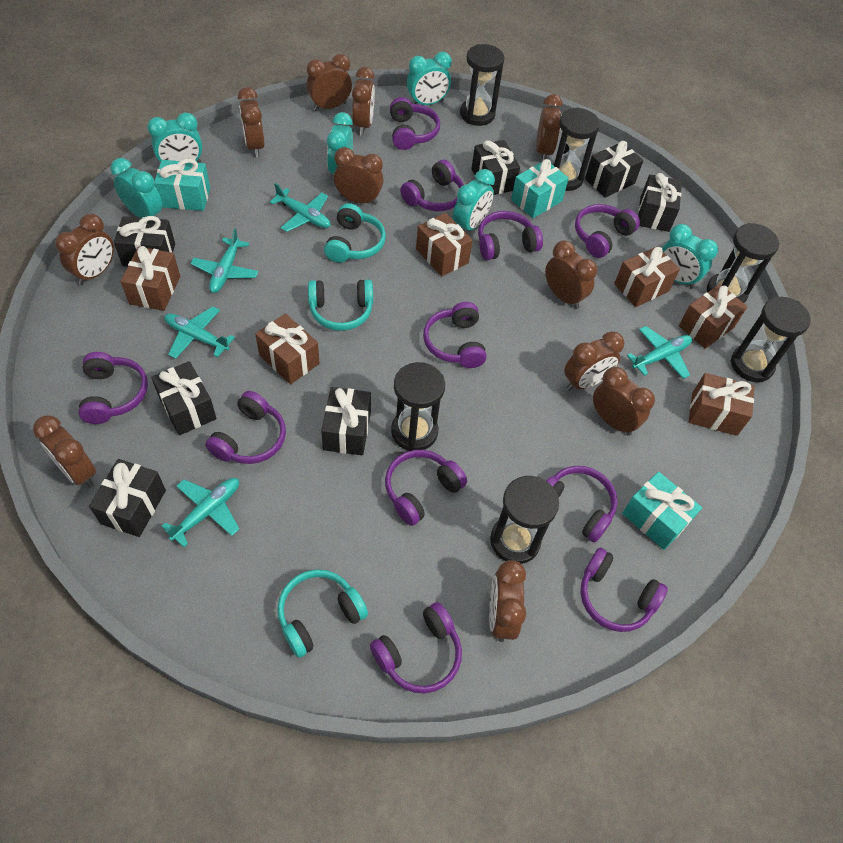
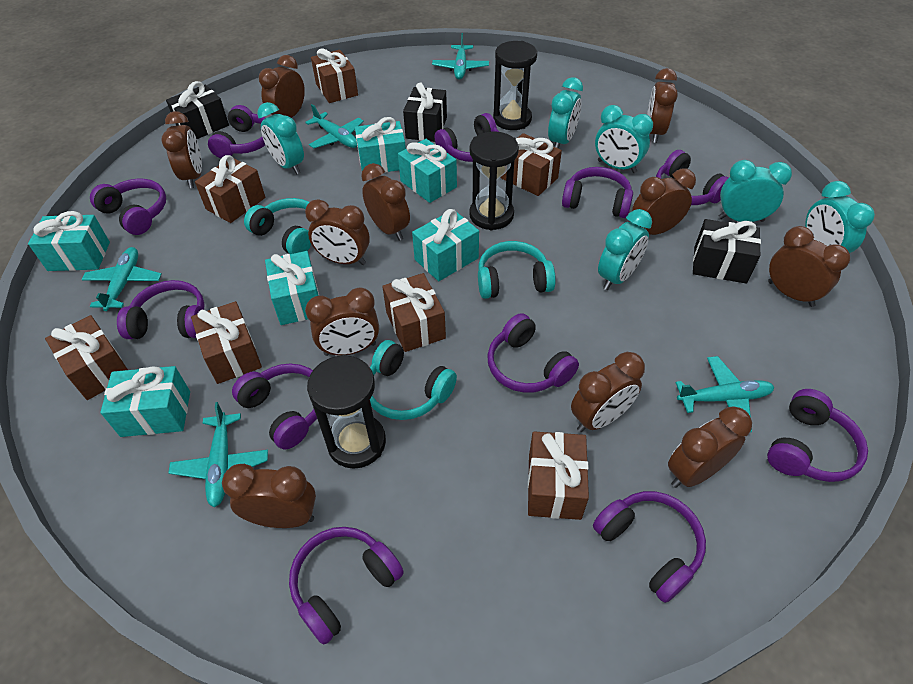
black gift: [89,459,166,537] [114,216,175,266] [151,361,217,436] [321,387,371,455] [471,140,520,195] [585,141,643,198] [638,173,682,232] = 7 -> [166,81,229,139] [403,83,447,142] [693,219,761,284] = 3
black hourglass: [391,362,445,451] [460,44,504,126] [490,476,559,564] [552,107,600,191] [707,223,780,303] [731,297,811,382] = 6 -> [307,355,386,469] [469,131,519,230] [493,41,537,130] = 3
brown gift: [121,246,180,311] [255,313,320,384] [416,213,473,276] [614,246,680,307] [679,284,747,349] [689,373,754,436] = 6 -> [45,315,128,400] [191,301,262,384] [195,155,265,223] [311,48,358,103] [382,273,446,352] [501,133,562,196] [528,431,589,520] = 7
turquoise gift: [154,159,210,211] [511,159,569,218] [622,472,702,550] = 3 -> [28,211,110,271] [100,366,190,437] [265,251,319,325] [355,117,406,173] [398,139,457,203] [412,209,479,281] = 6

